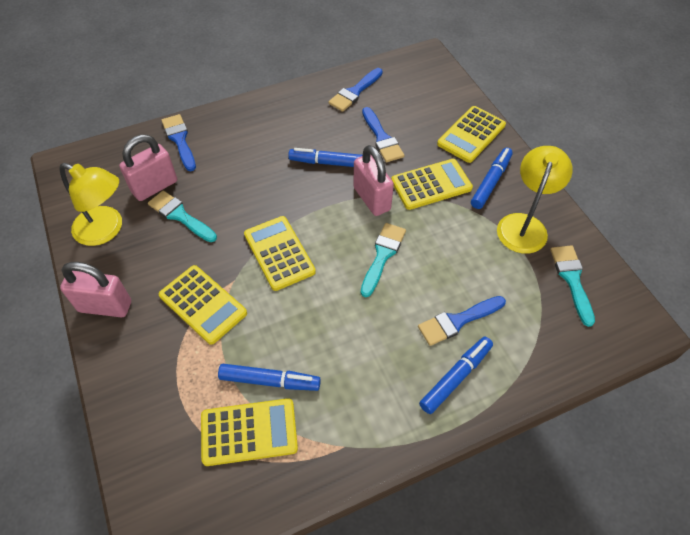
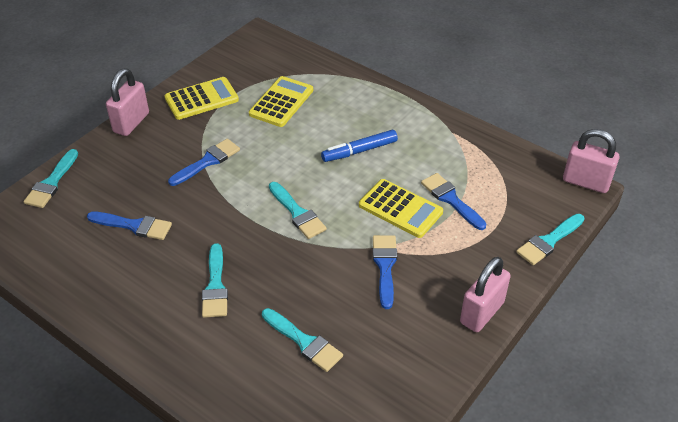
blue marker: [218,364,321,391] [288,148,363,167] [419,337,493,414] [471,147,513,209] = 4 -> [321,130,398,162] = 1
turquoise brush: [148,190,217,242] [361,223,406,297] [550,245,595,327] = 3 -> [24,149,78,208] [202,243,228,318] [262,308,343,372] [269,182,327,239] [516,214,585,265] = 5
yellow calculator: [159,265,247,345] [201,398,298,466] [244,216,316,291] [391,159,473,210] [437,106,506,163] = 5 -> [165,77,239,120] [249,76,313,127] [359,179,443,238] = 3
yellow lamp: [59,163,122,246] [497,146,573,254] = 2 -> none = 0

